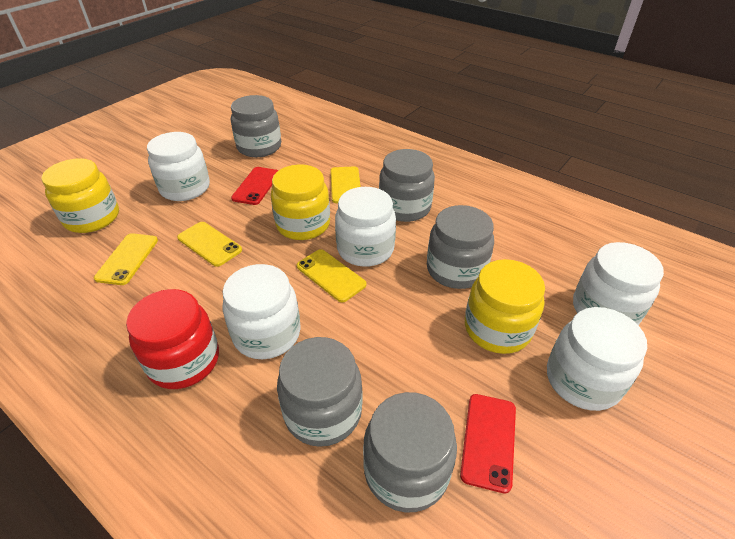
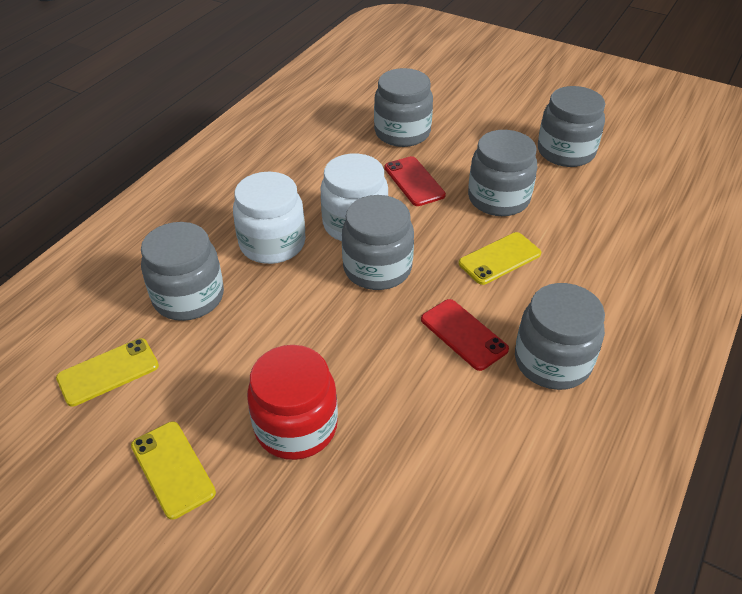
grey jar: [231,95,281,157] [277,337,363,447] [363,392,457,513] [379,149,435,222] [427,205,494,289] = 5 -> [141,222,224,321] [342,195,414,290] [374,68,433,147] [468,130,537,216] [515,283,605,390] [538,86,605,167] = 6
white jar: [147,132,210,201] [222,264,301,359] [335,187,396,267] [547,307,647,411] [573,242,664,325] = 5 -> [233,172,306,264] [320,154,388,241] = 2
yellow jar: [41,158,119,233] [271,164,330,240] [465,259,545,354] = 3 -> none = 0
yellow phone: [94,233,158,285] [177,222,242,267] [297,249,367,302] [330,166,361,203] = 4 -> [56,338,159,407] [131,422,216,520] [458,232,541,285] = 3

